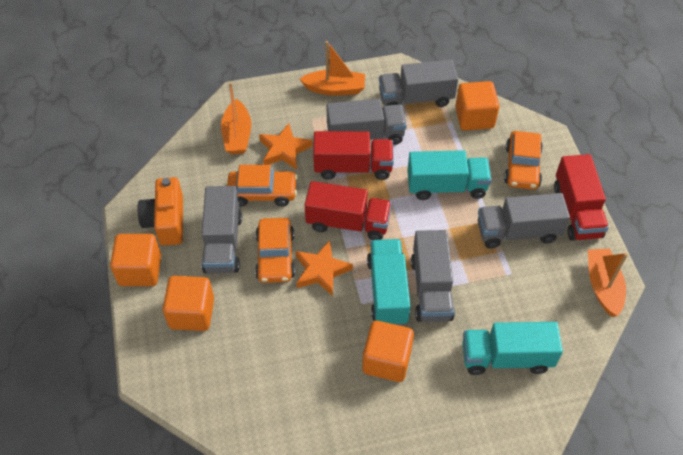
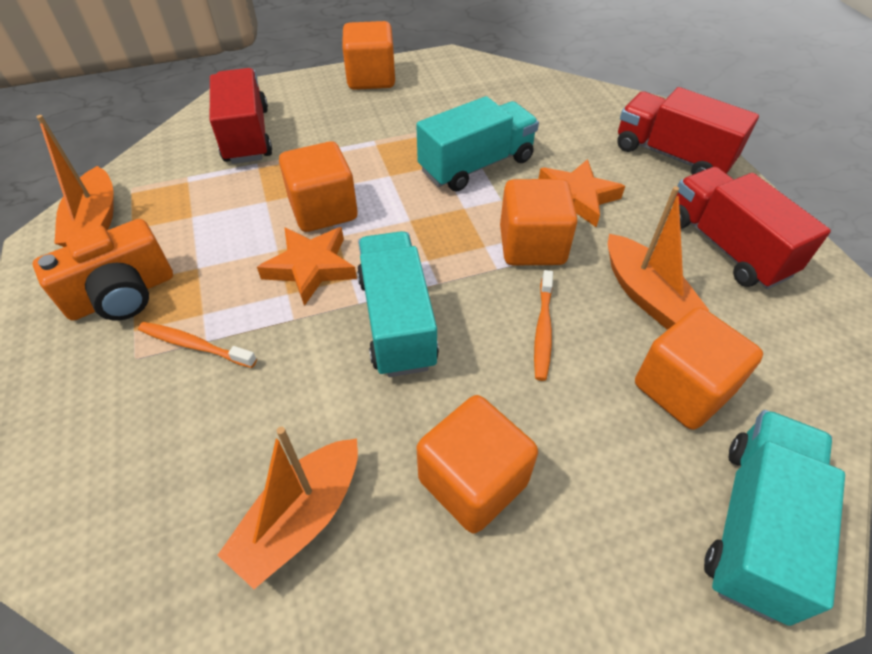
grey truck: [202,186,242,273] [326,99,407,145] [379,59,458,107] [411,230,455,322] [478,193,570,249] = 5 -> none = 0
orange car: [227,165,297,207] [255,218,295,283] [504,131,543,190] = 3 -> none = 0
orange cube: [110,234,161,286] [163,276,214,331] [362,321,414,382] [455,81,500,131] = 4 -> [279,141,358,232] [342,21,395,90] [416,395,538,534] [500,179,578,265] [635,307,763,430] = 5
orange toothbrush: none = 0 -> [138,322,257,368] [534,270,553,381] = 2

